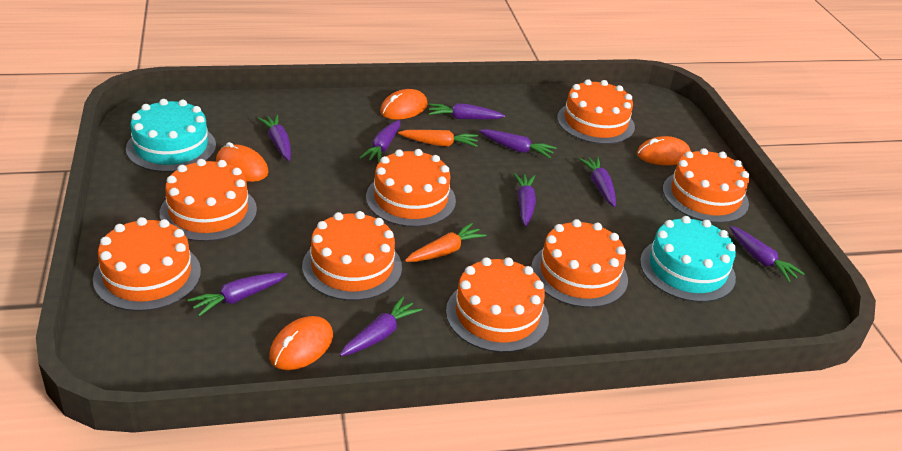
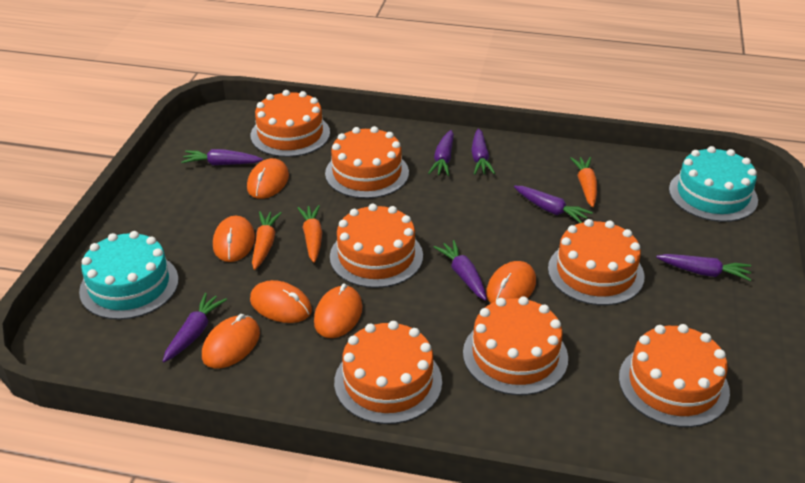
orange cake: [93,217,201,311] [160,159,257,242] [302,211,402,301] [366,149,456,227] [446,257,549,353] [531,219,628,308] [557,79,635,144] [663,148,749,223] = 8 -> [251,90,330,157] [325,126,409,199] [330,204,423,288] [334,321,442,424] [463,296,568,395] [548,219,644,305] [619,324,730,427] = 7
orange carrot: [398,130,478,147] [405,223,487,262] = 2 -> [252,211,282,270] [297,205,322,263] [570,157,597,207] = 3
orange mouse: [216,142,269,182] [269,316,333,370] [380,89,428,120] [637,136,691,165] = 4 -> [202,314,260,369] [213,216,255,262] [247,158,289,199] [250,280,312,323] [314,284,363,338] [486,261,536,303] = 6
purple carrot: [188,273,288,316] [257,115,291,161] [340,297,422,356] [359,120,400,163] [428,103,505,119] [479,129,557,158] [514,173,536,227] [578,157,616,207] [729,226,805,282] = 9 -> [163,293,227,362] [181,149,263,165] [428,130,454,176] [434,240,487,301] [471,128,495,175] [514,186,593,223] [656,254,752,281] = 7

